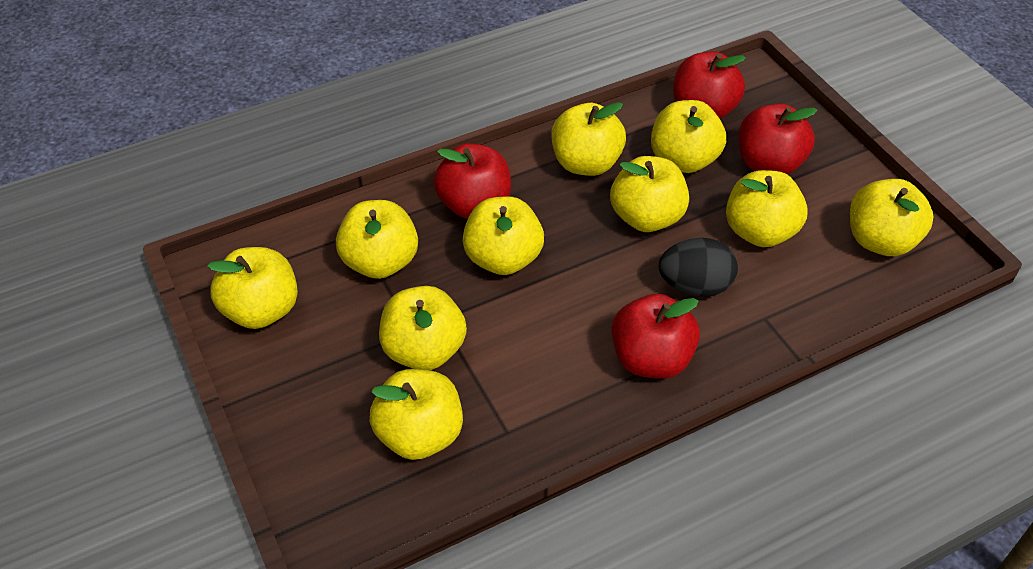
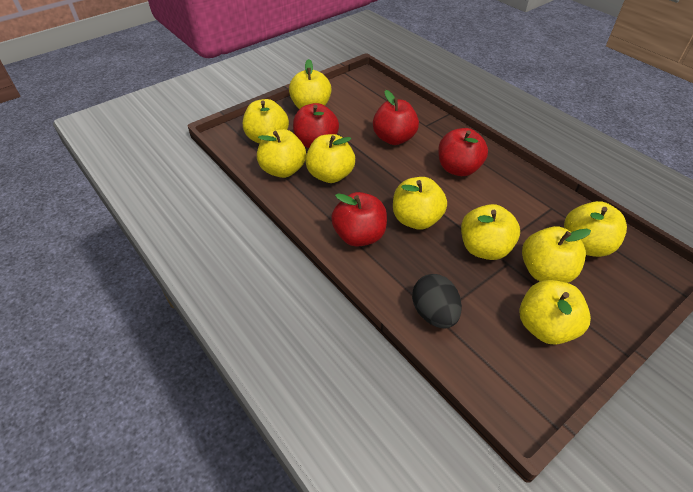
yellow apple: [207,247,298,329] [336,200,418,279] [369,369,463,460] [379,286,467,370] [463,196,544,275] [551,102,626,176] [610,156,689,232] [651,100,726,173] [726,170,808,247] [850,179,933,256] = 10 -> [243,99,289,144] [257,129,306,178] [289,59,332,109] [305,134,355,183] [393,177,447,230] [461,204,520,260] [519,280,591,345] [522,226,591,283] [564,201,627,257] = 9

